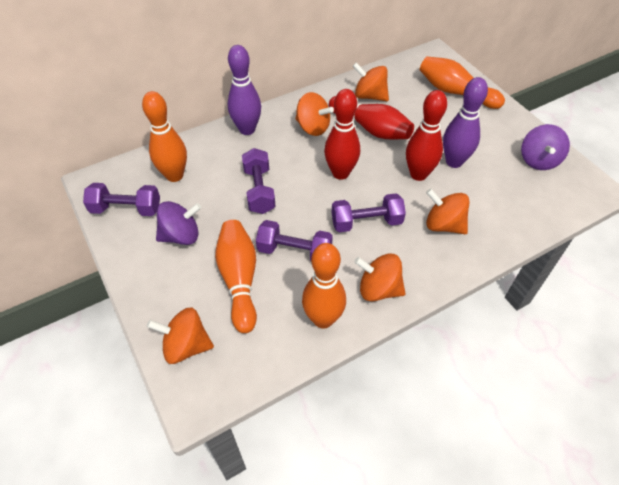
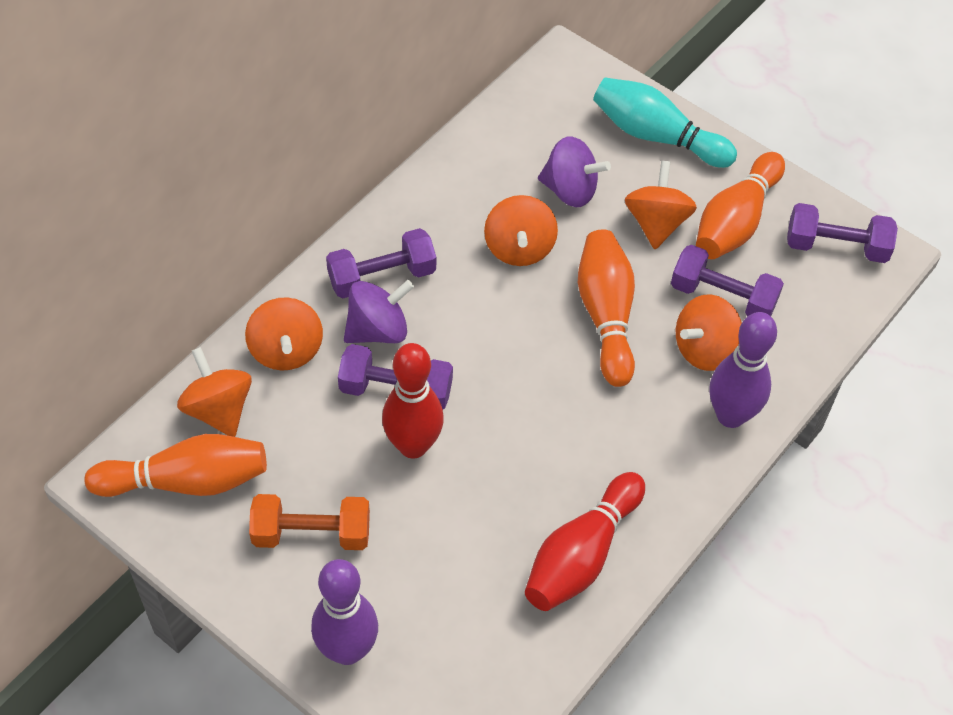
orange bowling pin: [142,91,187,182] [215,220,257,333] [302,243,346,328] [419,56,505,109] = 4 -> [84,434,267,497] [578,230,635,387] [696,152,785,259] = 3
orange dumbbell: none = 0 -> [249,494,370,550] = 1
red bowling pin: [324,89,360,180] [329,96,414,139] [406,90,447,181] = 3 -> [382,343,444,459] [525,472,645,611] = 2
turquoise bowling pin: none = 0 -> [593,77,737,168] = 1

